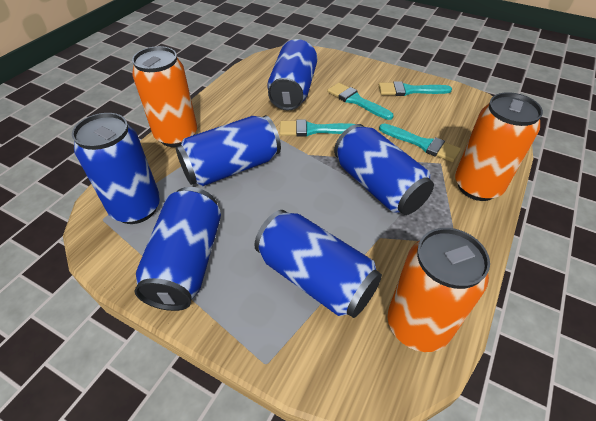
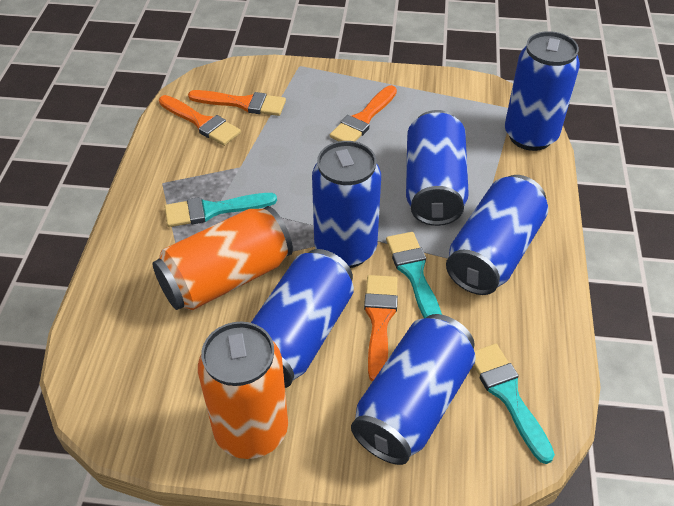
orange brush: none = 0 -> [159,95,241,146] [188,90,286,116] [330,85,397,142] [364,275,398,382] = 4
orange can: [132,46,197,147] [387,228,490,352] [455,92,543,201] = 3 -> [152,206,293,310] [198,322,288,459] = 2
turquoise brush: [280,120,355,137] [327,83,394,120] [379,81,452,96] [379,123,461,162] = 4 -> [165,193,277,227] [386,232,442,318] [473,344,555,464] = 3

